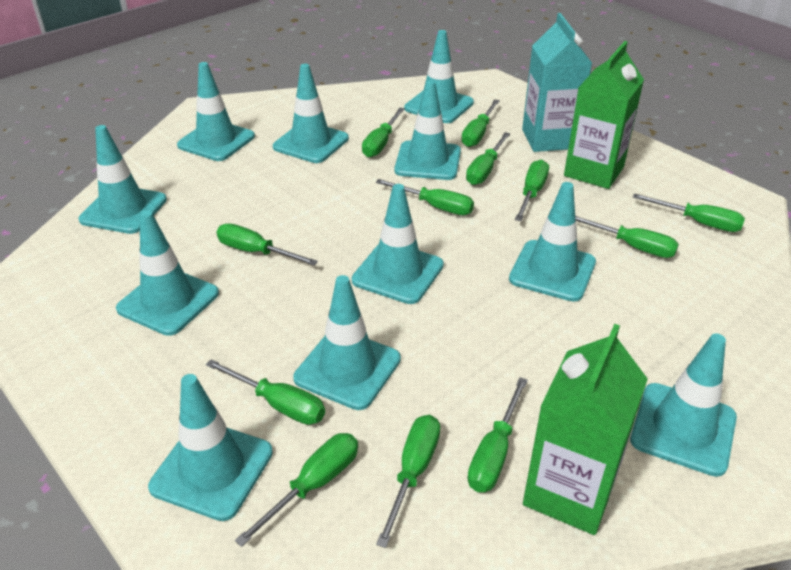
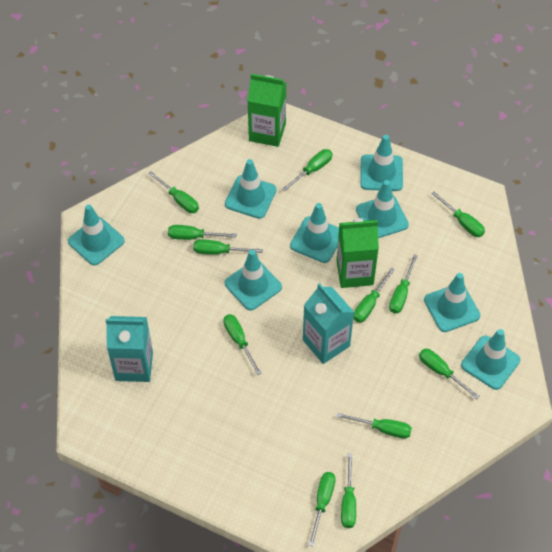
turquoise carton: [522,13,592,152] = 1 -> [106,316,153,382] [303,283,354,364] = 2
turquoise traffic cone: [79,125,167,234] [116,211,219,336] [148,374,273,521] [177,62,255,161] [273,64,349,163] [293,275,401,410] [352,184,444,304] [394,80,461,180] [404,30,474,123] [509,182,596,302] [630,334,737,477] = 11 -> [68,204,125,266] [225,159,277,219] [225,250,282,311] [290,203,339,263] [356,180,409,238] [360,135,403,191] [424,273,480,332] [461,329,520,390] = 8

